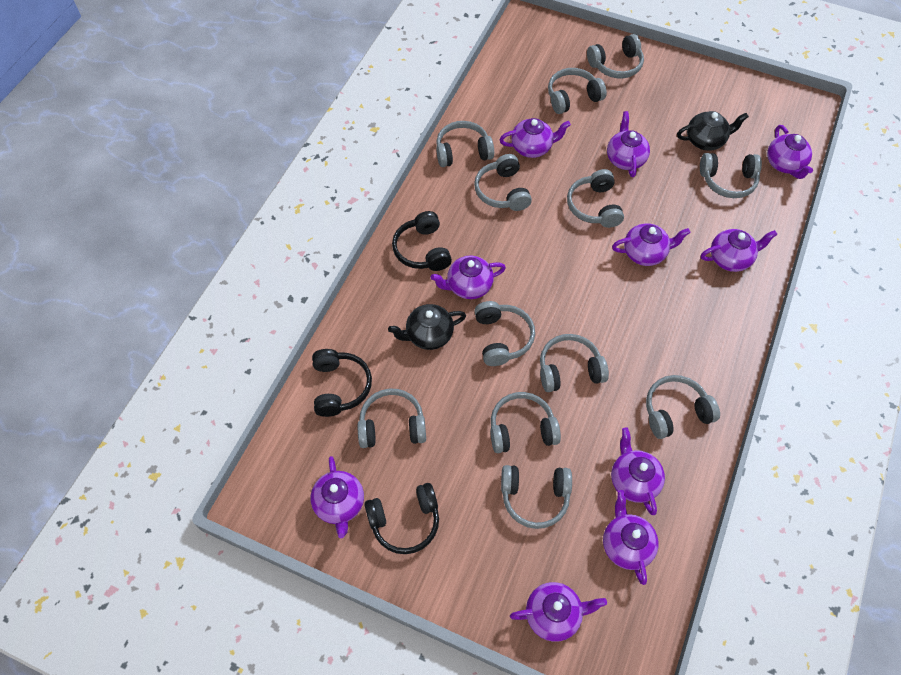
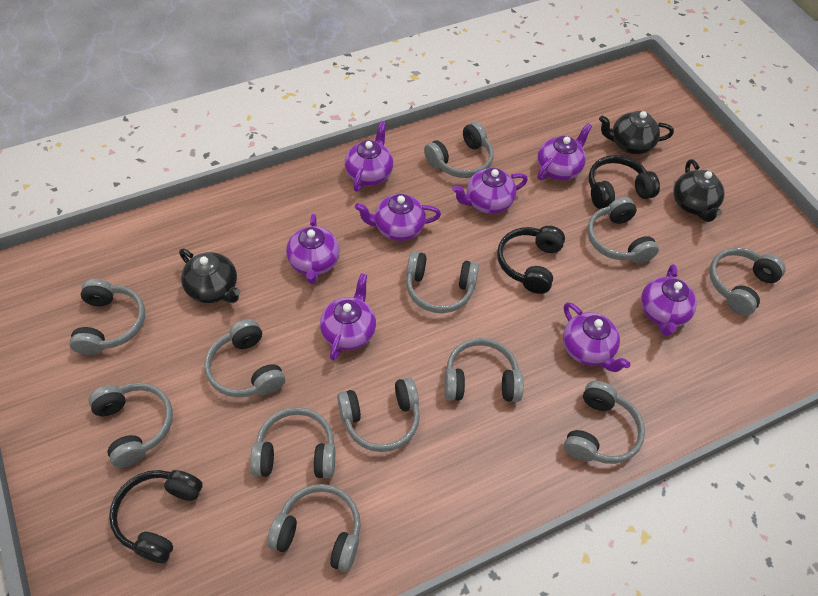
black teapot: [388,304,466,350] [677,111,749,151] = 2 -> [179,249,240,303] [599,111,674,154] [673,159,725,222] = 3
purple teapot: [311,456,364,538] [431,255,506,299] [500,118,571,158] [510,582,607,642] [603,490,659,585] [607,111,650,177] [611,427,665,515] [612,223,691,266] [701,229,778,272] [767,125,813,179] = 10 -> [286,214,340,284] [320,273,376,361] [345,121,393,192] [355,194,441,241] [452,168,528,214] [537,123,592,180] [563,302,631,372] [641,264,697,336] = 8

